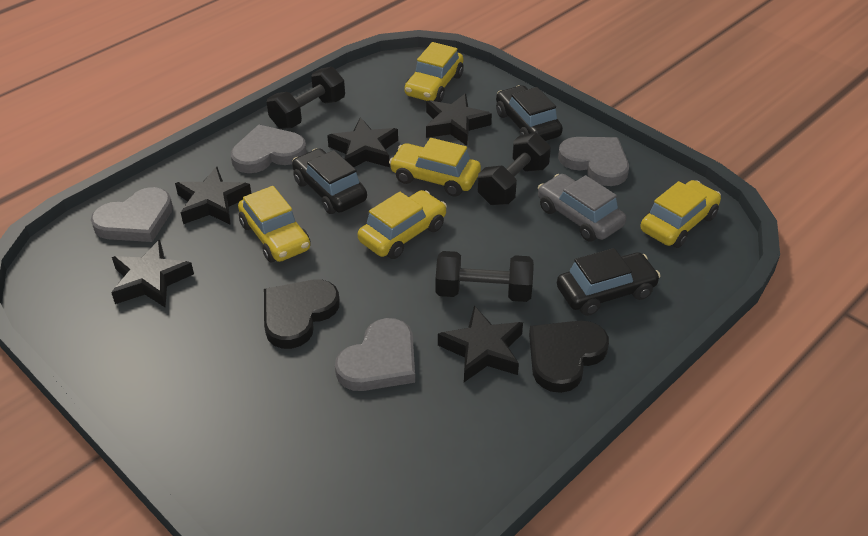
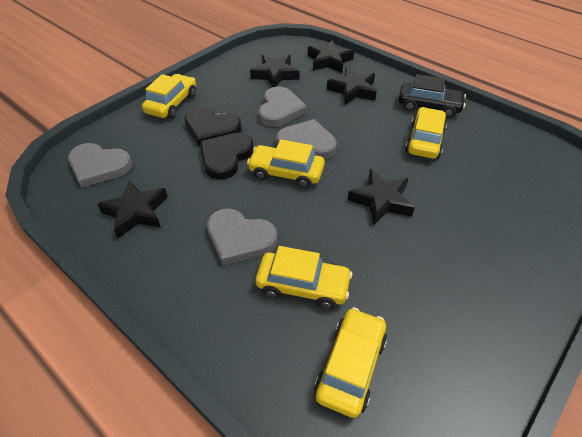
black car: [292,148,367,214] [496,85,563,141] [557,248,660,316] = 3 -> [399,74,466,118] = 1
black dumbbell: [267,67,345,129] [436,251,534,302] [478,133,551,205] = 3 -> none = 0
grey car: [538,174,626,242] = 1 -> none = 0

